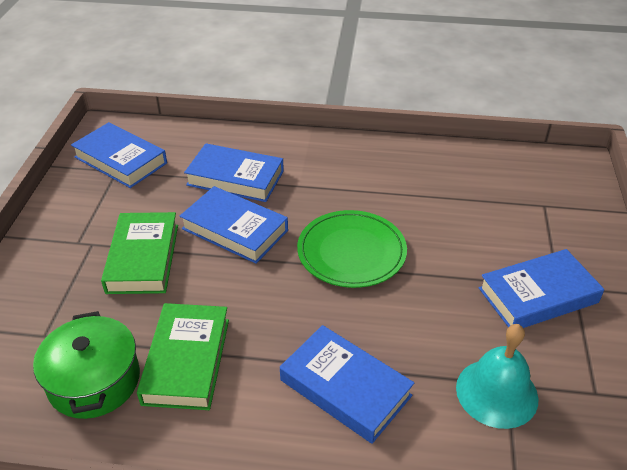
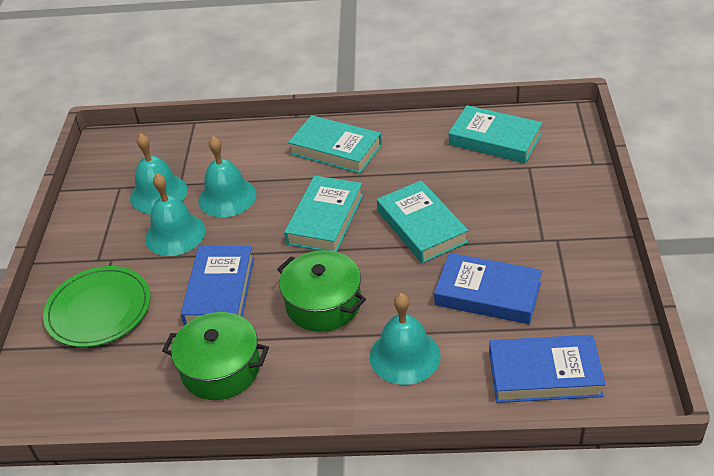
blue book: [71,122,167,188] [180,186,288,264] [184,143,284,202] [280,325,414,444] [479,249,604,328] = 5 -> [181,246,254,326] [434,253,542,324] [489,335,606,403] = 3
green book: [101,212,178,294] [137,303,229,410] = 2 -> none = 0
green pot: [33,311,140,419] = 1 -> [162,312,269,400] [277,250,366,332] = 2
turquoise bell: [456,324,539,429] = 1 -> [130,133,188,214] [145,173,206,256] [198,136,256,217] [370,293,440,385] = 4
turquoise book: none = 0 -> [284,176,363,252] [288,115,382,174] [377,180,468,263] [449,105,542,163] = 4

